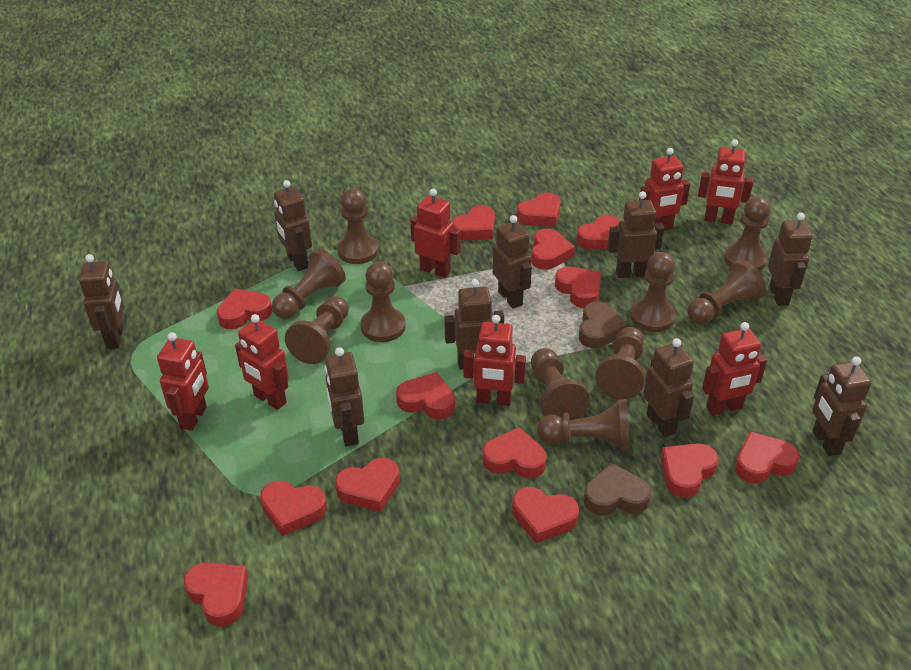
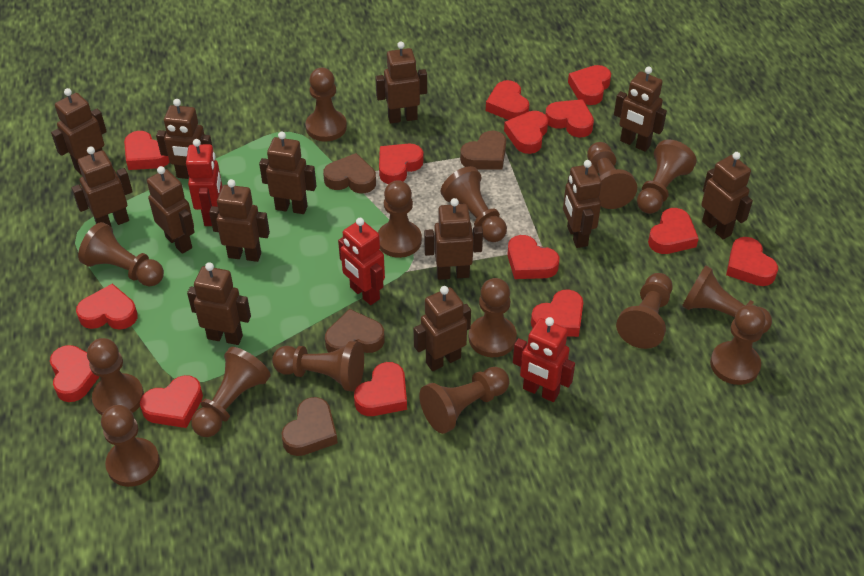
brown heart: [579,301,628,348] [584,463,651,516] = 2 -> [281,397,338,456] [323,153,376,193] [325,309,385,353] [460,131,506,170] = 4
brown pawn: [272,248,346,319] [285,296,349,364] [337,188,379,264] [360,262,406,342] [531,348,590,420] [537,399,630,451] [595,327,645,399] [630,252,676,332] [687,260,766,324] [724,197,771,271] = 10 -> [78,222,164,286] [87,338,144,415] [101,405,160,487] [191,347,271,437] [272,341,364,392] [305,68,347,141] [378,180,422,258] [420,367,509,434] [440,166,507,242] [469,278,517,357] [587,142,637,209] [616,273,672,349] [637,140,697,214] [682,265,772,334] [710,305,766,385] = 15
brown robot: [79,254,124,349] [274,180,312,271] [324,347,364,447] [444,279,504,370] [493,215,532,308] [608,191,664,278] [643,338,694,437] [768,213,813,306] [812,356,871,456] = 9 -> [51,88,107,174] [72,146,133,227] [147,166,195,254] [156,99,212,179] [187,262,251,345] [209,179,270,262] [259,132,316,214] [375,41,427,123] [414,286,471,371] [424,198,483,280] [563,160,602,248] [614,67,667,152] [701,152,753,240] = 13
red robot: [157,332,209,431] [235,314,289,410] [410,189,461,278] [464,315,526,406] [639,148,690,231] [698,139,753,224] [702,322,767,416] = 7 -> [186,139,222,226] [338,218,385,305] [513,317,575,402] = 3

